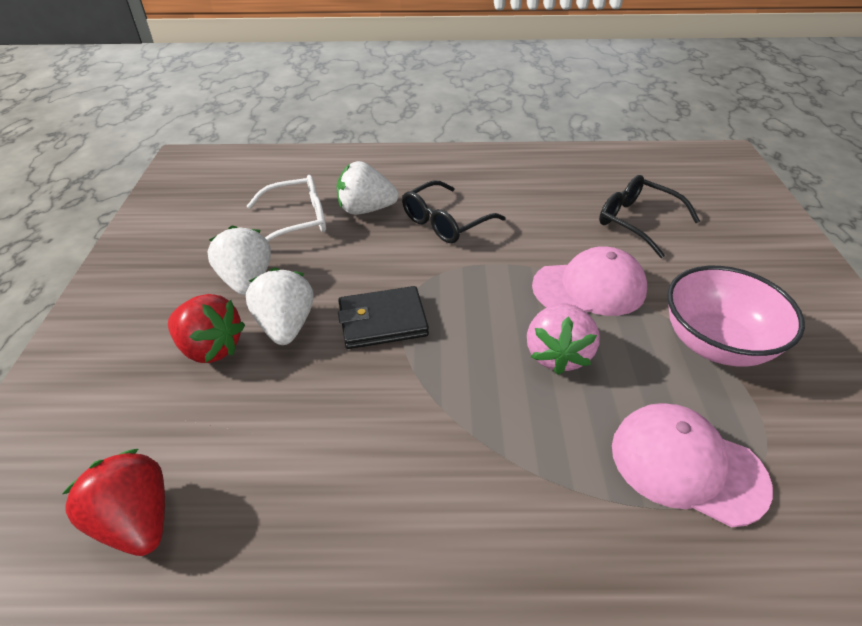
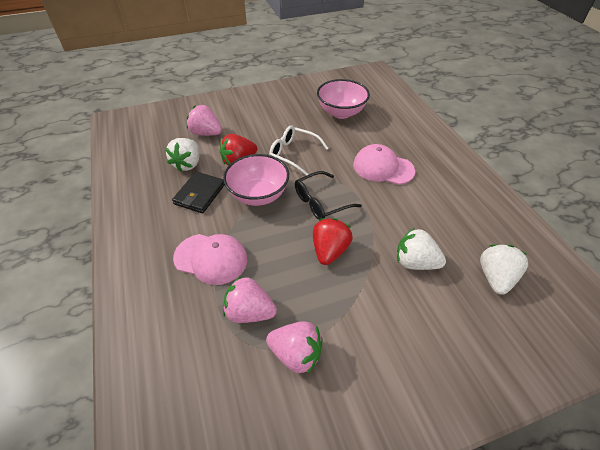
black glasses: [402,180,506,243] [599,175,700,258] = 2 -> [295,171,362,220] = 1
pink bowl: [667,266,805,367] = 1 -> [223,154,289,206] [317,79,370,119] = 2
pink strawberry: [527,303,600,375] = 1 -> [187,105,222,136] [223,276,277,323] [266,321,322,374] = 3

